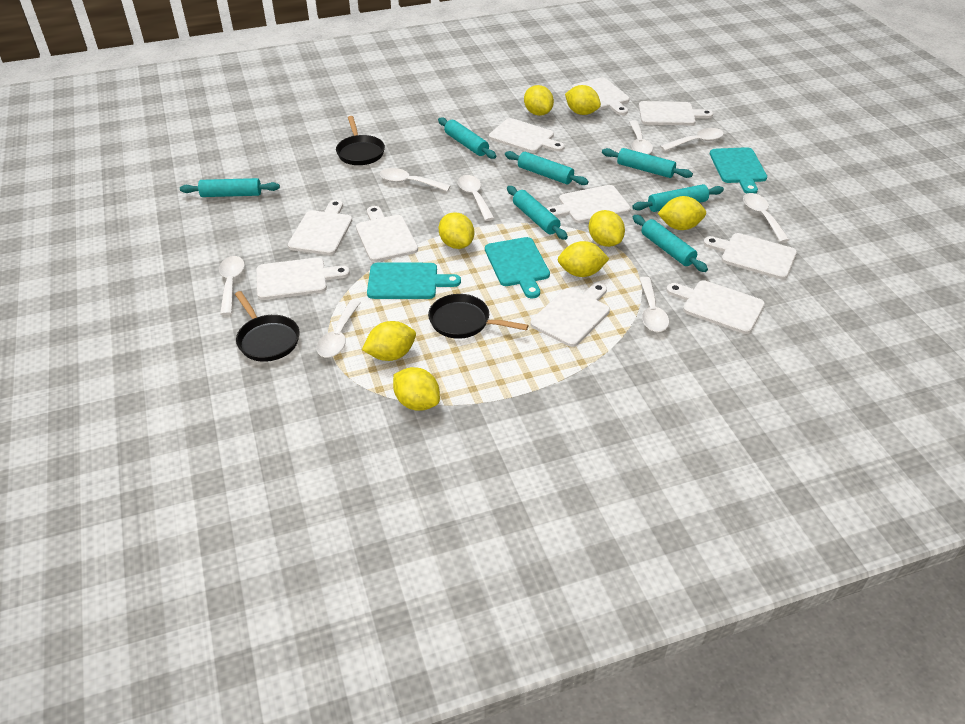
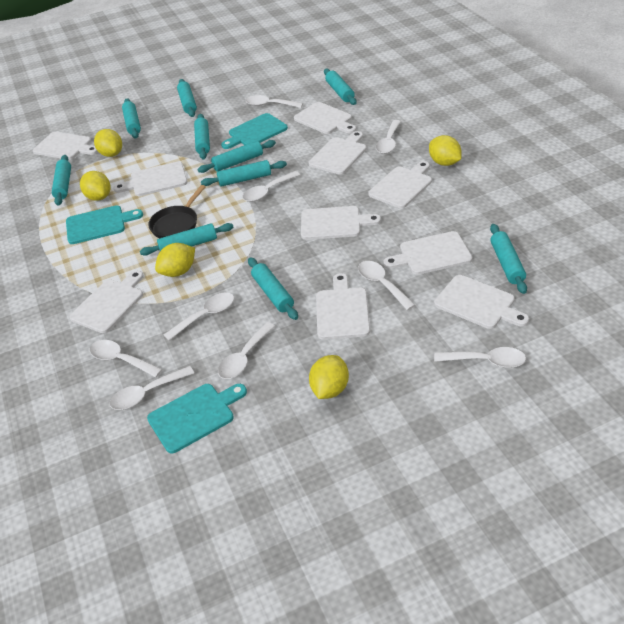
black pan: [235,291,300,362] [336,116,385,165] [428,294,528,339] = 3 -> [148,185,205,238] = 1
turquoise rolling pin: [180,178,280,197] [438,117,496,159] [505,151,589,185] [507,186,568,240] [602,148,693,178] [632,184,724,212] [633,215,708,272] = 7 -> [52,155,71,206] [122,98,141,139] [140,223,233,256] [177,79,197,117] [194,114,210,159] [198,140,276,173] [201,160,287,187] [248,257,298,320] [324,69,357,105] [490,224,527,294] = 10
white spoon: [219,256,245,315] [317,300,361,357] [380,168,451,191] [458,175,495,221] [629,121,653,154] [639,277,669,332] [660,128,724,151] [743,193,789,242] = 8 -> [90,340,162,377] [109,366,194,410] [164,292,234,340] [218,322,275,379] [242,171,300,202] [245,95,303,108] [358,261,415,310] [376,120,401,154] [434,347,526,368] = 9
yellow lemon: [362,321,416,361] [393,367,440,411] [439,212,474,249] [524,85,554,116] [558,241,609,277] [565,85,601,115] [589,210,625,247] [657,196,706,230] = 8 -> [80,171,110,201] [94,129,122,157] [155,243,195,277] [309,355,349,399] [429,135,462,166] = 5

